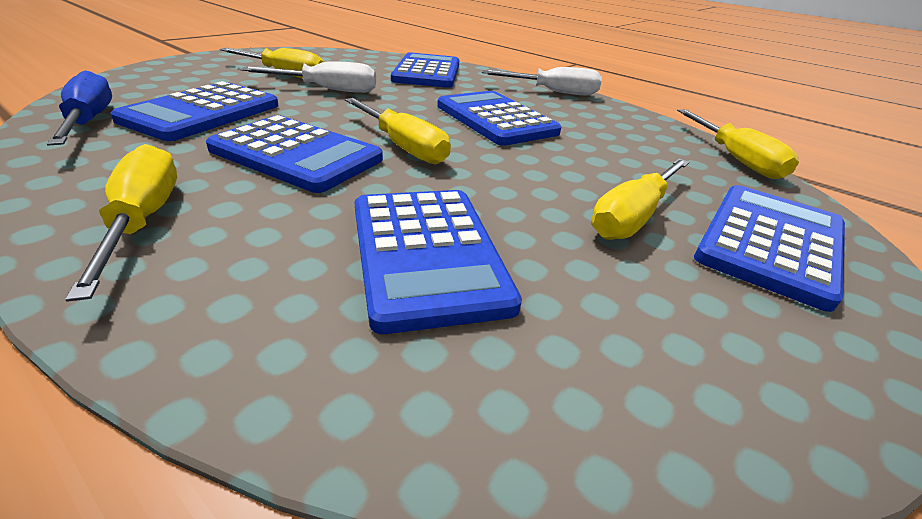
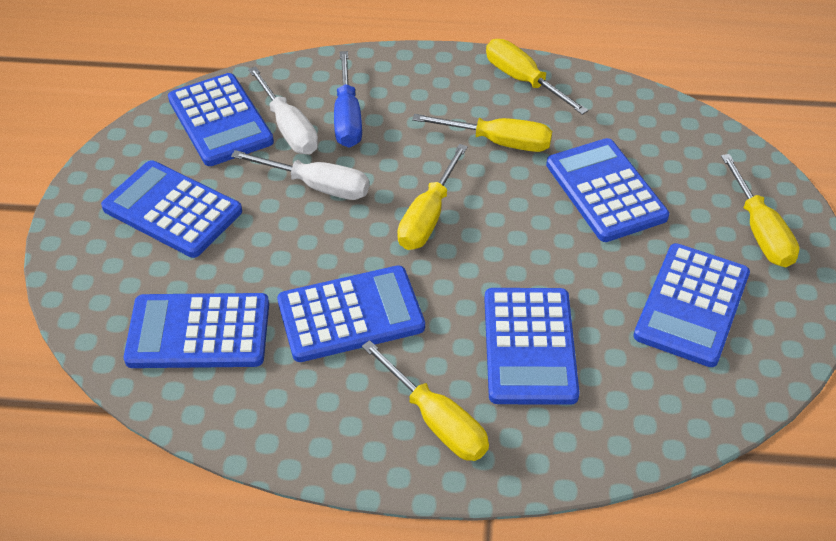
blue calculator: [110,81,279,141] [206,115,383,193] [354,190,522,334] [391,52,459,88] [437,91,561,146] [694,185,845,312] = 6 -> [101,161,242,258] [124,293,269,368] [168,73,274,166] [277,265,425,362] [484,288,580,405] [546,138,669,242] [634,243,750,367] = 7

